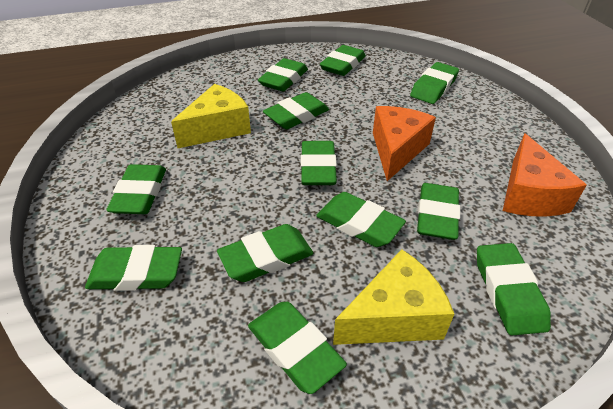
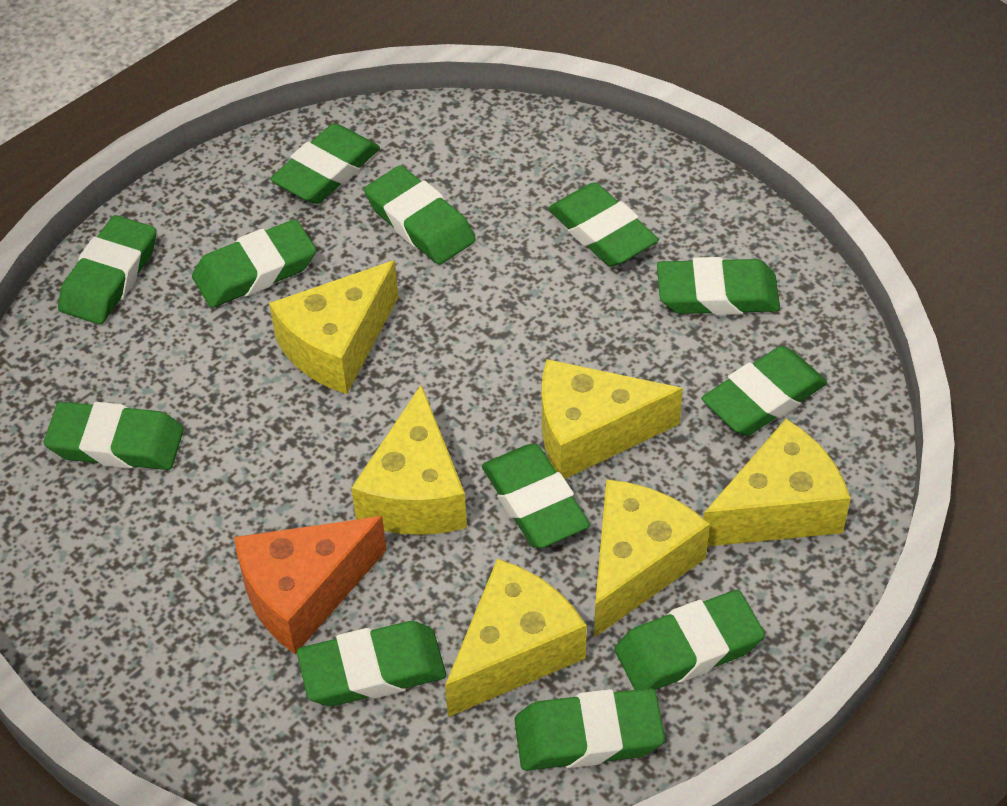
orange cheese: [373,106,436,181] [503,133,587,217] = 2 -> [234,516,387,654] = 1
yellow cheese: [171,84,251,148] [333,249,454,345] = 2 -> [269,260,398,394] [351,385,467,535] [445,559,587,717] [542,359,683,479] [594,479,710,638] [703,419,851,546] = 6

